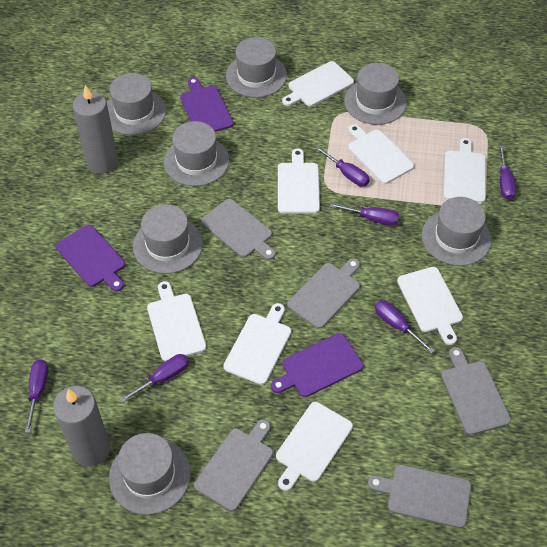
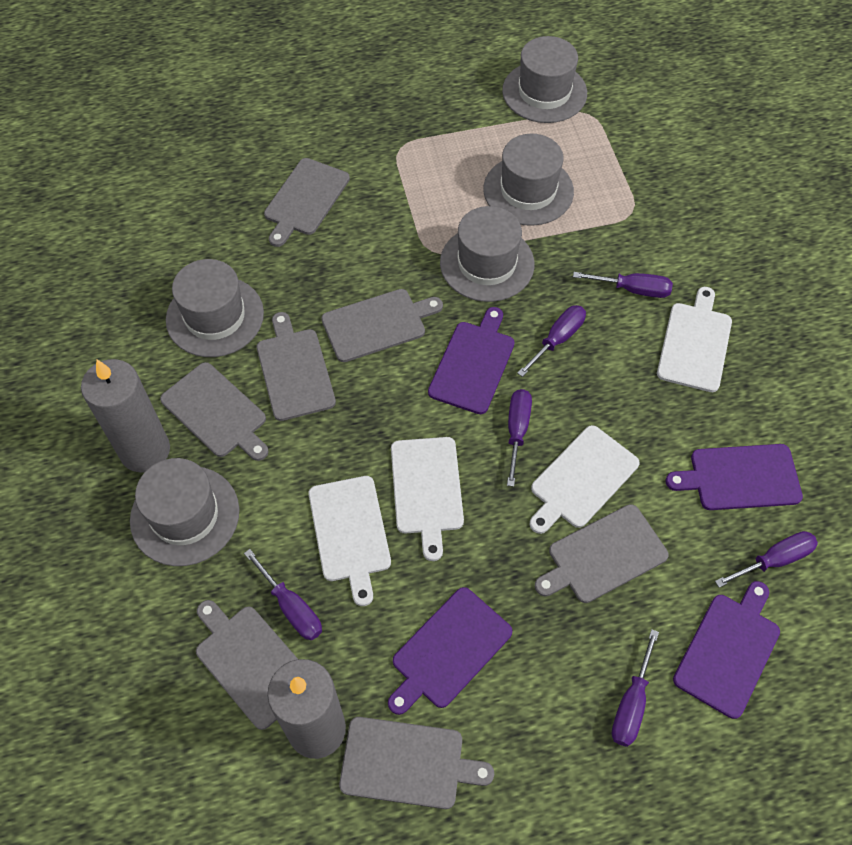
grey cutting board: [194,419,273,511] [201,199,276,260] [287,258,360,329] [368,464,471,528] [441,347,511,435] = 5 -> [160,362,269,461] [196,600,298,730] [257,312,336,421] [264,158,350,247] [321,289,443,362] [339,717,494,809] [535,504,669,603] = 7
grey hat: [107,73,166,135] [109,433,191,515] [133,204,203,274] [164,121,229,186] [226,37,287,98] [344,63,407,125] [422,197,492,266] = 7 -> [130,458,239,566] [166,259,264,357] [440,206,534,302] [483,134,574,226] [502,36,587,123] = 5
purple cutting board: [56,225,125,292] [180,77,234,132] [271,333,363,397] = 3 -> [388,587,512,715] [428,307,515,414] [666,444,803,510] [673,581,780,719] = 4
white cutting board: [147,281,206,361] [223,303,291,385] [276,402,353,491] [278,149,320,213] [282,61,354,106] [348,124,414,184] [397,267,463,345] [443,138,486,203] = 8 -> [308,476,391,606] [391,437,464,561] [529,425,639,534] [657,287,732,392] = 4

